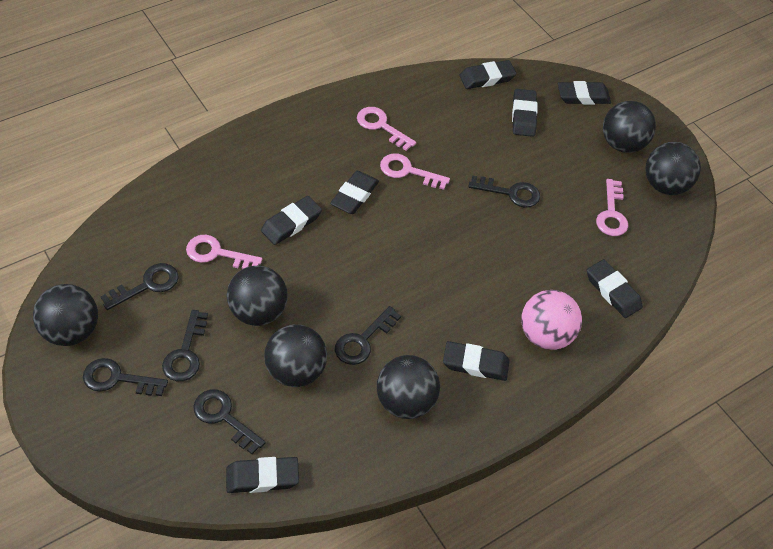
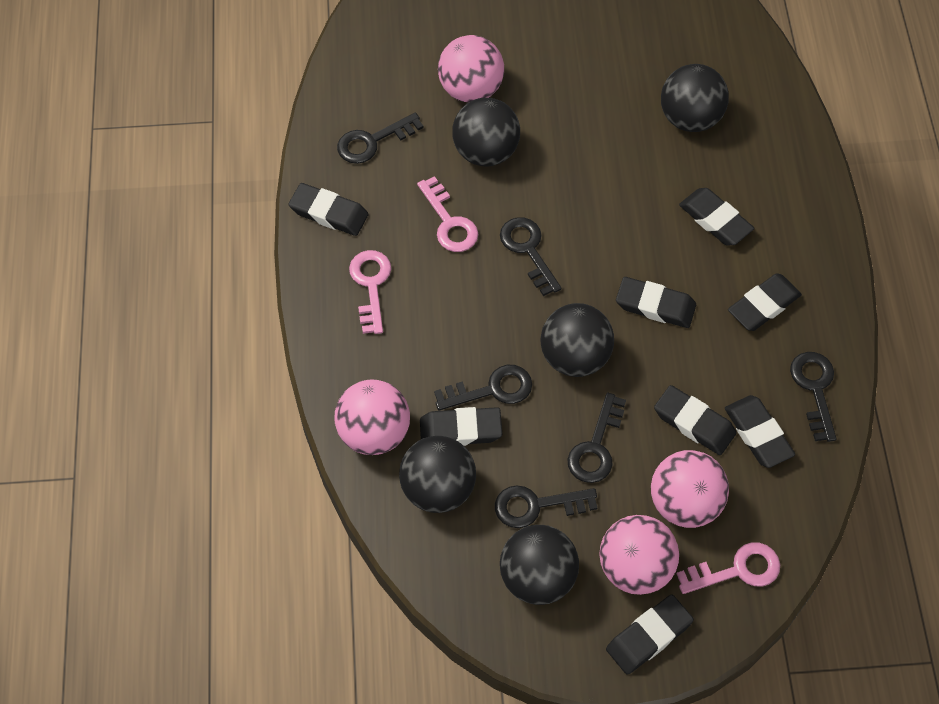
black ball: [33,284,98,346] [227,266,288,326] [264,324,327,387] [377,355,440,419] [603,101,656,153] [645,142,701,195] = 6 -> [399,436,476,513] [452,98,520,166] [500,525,579,605] [540,303,614,377] [661,64,729,132] = 5
pink ball: [521,290,582,350] = 1 -> [335,379,410,455] [438,35,504,103] [599,515,679,595] [651,450,729,528] = 4
pink key: [186,235,262,269] [357,107,416,151] [380,153,450,190] [596,179,628,236] = 4 -> [349,250,391,334] [417,176,478,252] [677,542,780,594] = 3

